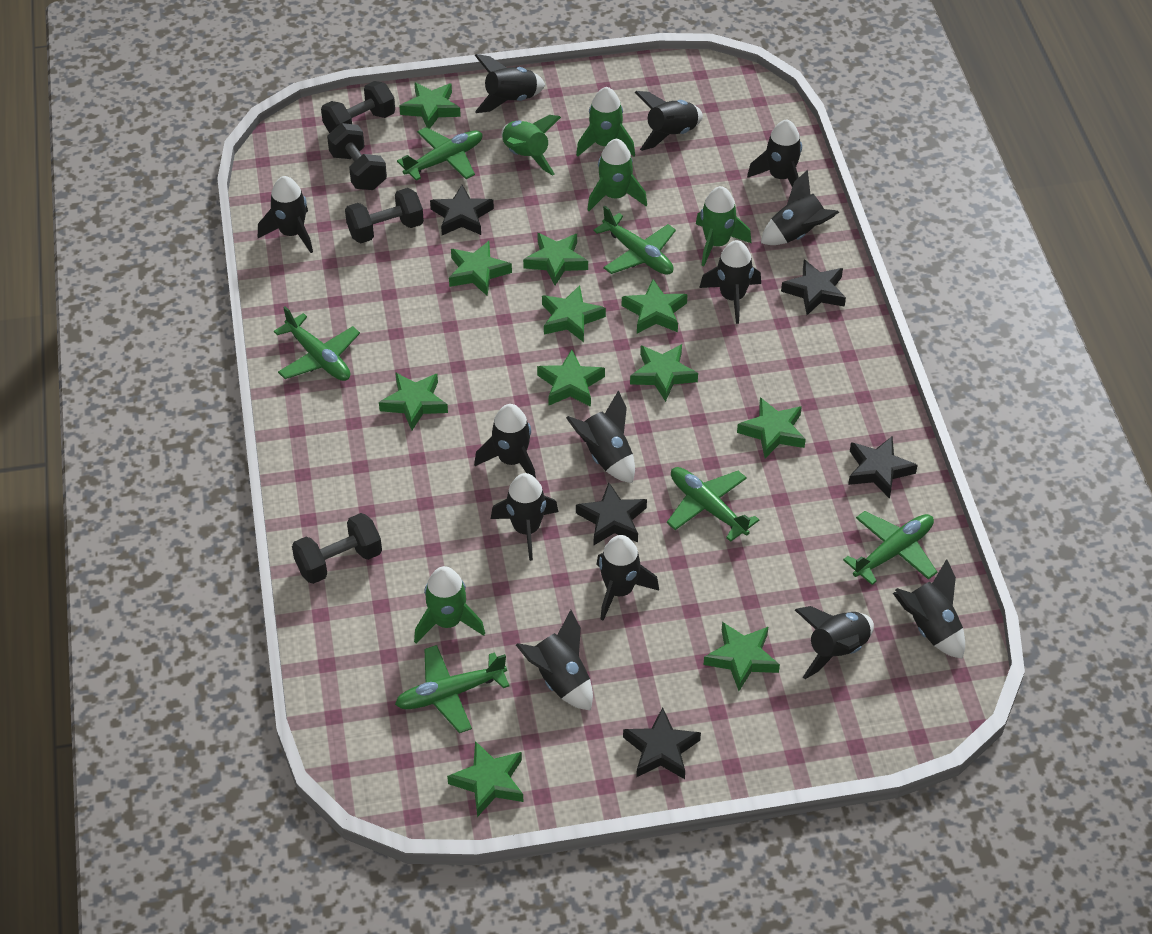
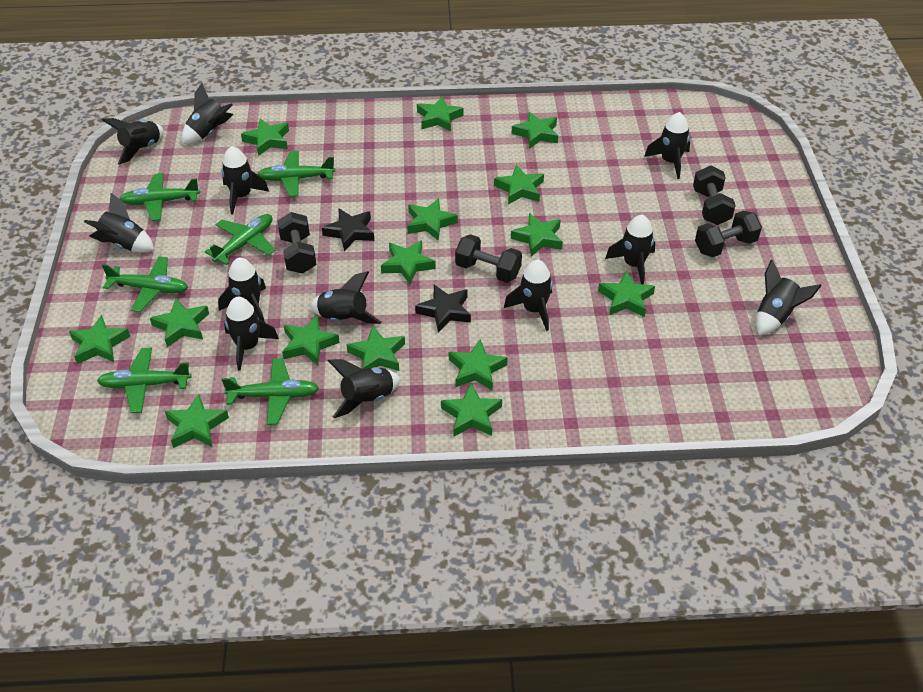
black rocket: [258,176,313,253] [474,404,536,478] [475,54,545,113] [491,473,558,561] [516,610,593,711] [566,390,635,483] [596,535,659,621] [635,91,703,151] [699,240,761,324] [747,119,802,187] [761,170,839,245] [795,606,874,679] [893,559,965,659] = 13 -> [84,193,154,252] [102,118,164,165] [182,83,234,144] [218,258,266,322] [221,146,269,214] [224,297,279,371] [310,271,381,324] [328,359,400,418] [504,260,553,331] [605,215,655,285] [644,112,690,179] [756,260,822,335] = 12
black star: [430,185,494,235] [576,482,647,545] [623,707,701,779] [781,259,846,315] [848,436,918,499] = 5 -> [322,209,374,251] [415,285,471,332] = 2
green rocket: [414,566,485,643] [501,115,561,175] [576,87,635,157] [587,139,647,211] [696,186,752,266] = 5 -> none = 0
green star: [379,372,448,430] [399,82,461,129] [447,741,523,817] [449,241,512,295] [523,233,588,285] [537,350,605,407] [542,285,606,342] [622,279,688,333] [630,344,698,402] [703,622,780,691] [737,397,806,458] = 11 -> [69,315,130,364] [150,298,209,347] [165,394,229,448] [241,119,289,156] [282,315,340,365] [347,326,405,371] [381,240,436,284] [407,198,458,241] [417,96,463,132] [441,383,502,437] [449,339,508,391] [494,165,544,204] [511,213,563,257] [512,112,558,149] [598,271,655,317] = 15

